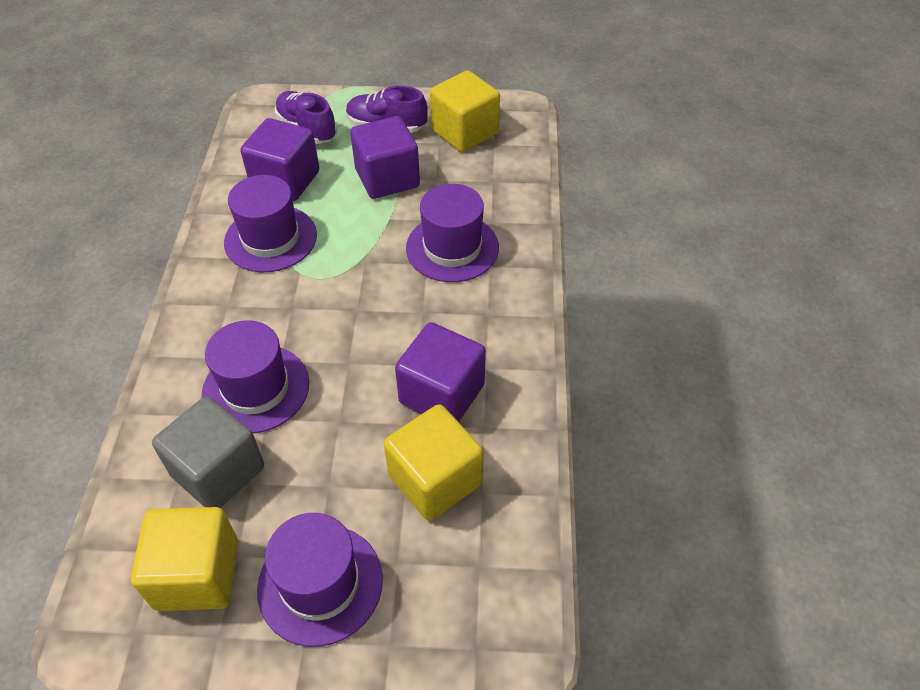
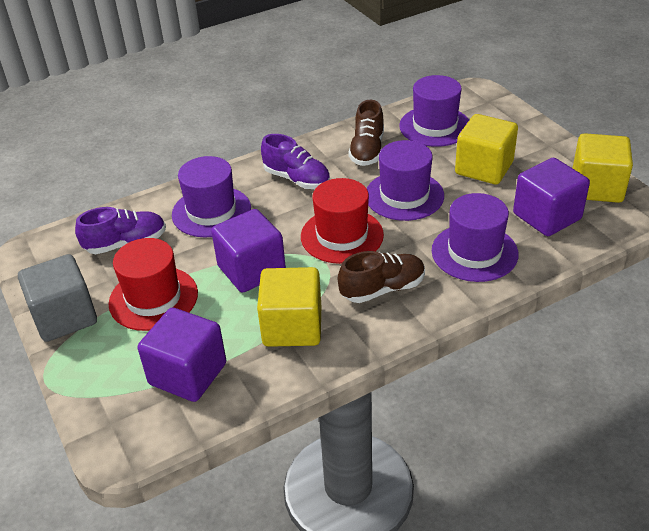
brown shoe: none = 0 -> [338,251,425,303] [348,100,384,166] = 2
red hat: none = 0 -> [108,238,198,331] [301,178,384,264] = 2

